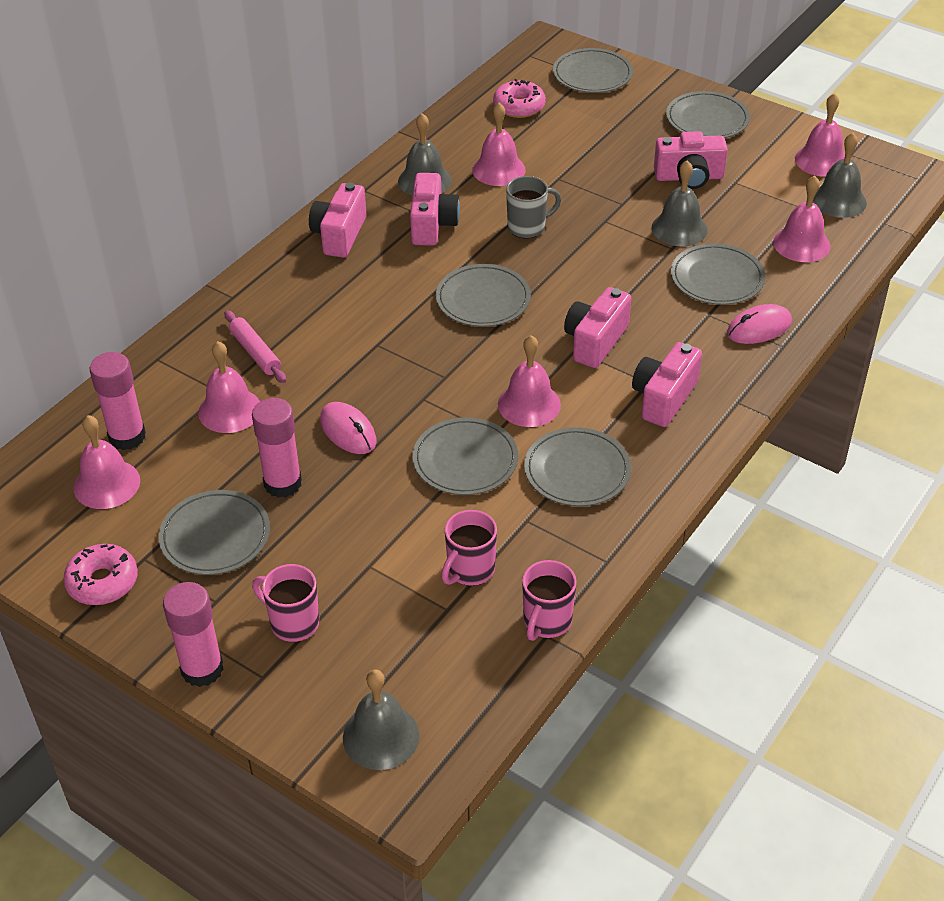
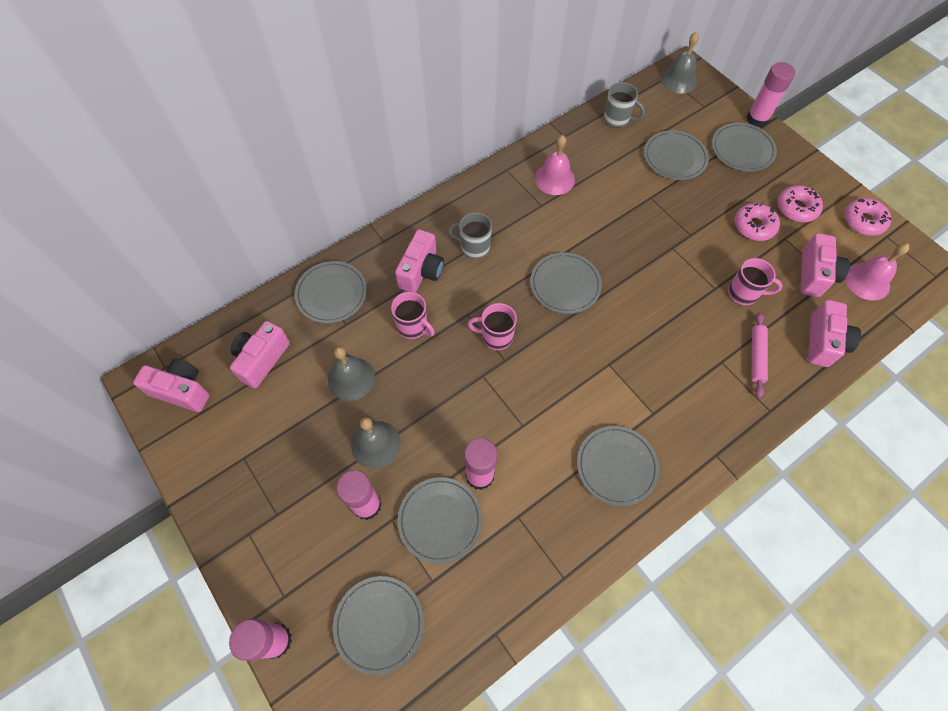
grey bell: [343,670,419,770] [398,113,452,196] [652,160,708,246] [813,133,867,218] = 4 -> [328,347,375,401] [351,417,401,469] [661,32,699,94] = 3
grey mug: [506,176,561,239] = 1 -> [448,212,492,259] [604,82,645,128] = 2
pink bell: [74,415,140,509] [198,341,260,433] [472,103,526,186] [498,335,561,427] [773,175,830,262] [795,93,845,177] = 6 -> [535,135,575,195] [845,243,909,301] = 2
pink donut: [63,544,138,605] [493,79,546,118] = 2 -> [735,203,780,241] [778,185,823,222] [844,198,892,236] = 3
pink glue stick: [90,352,146,450] [163,582,224,687] [252,398,302,498] = 3 -> [229,619,292,661] [336,470,382,520] [464,438,497,490] [746,62,795,128] = 4
pink mouse: [320,402,377,454] [727,304,792,344] = 2 -> none = 0

